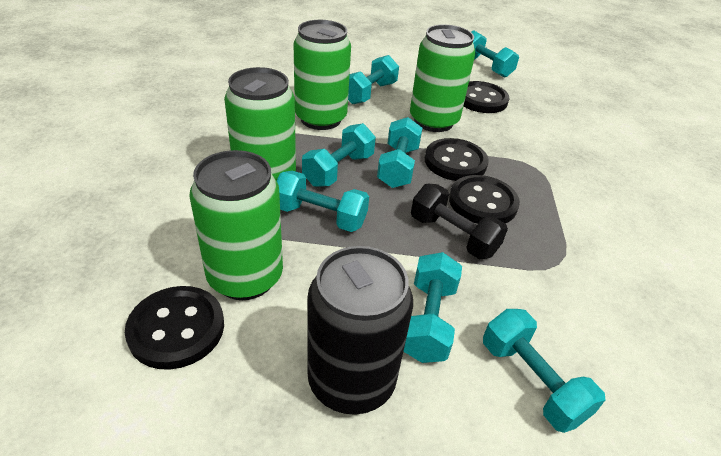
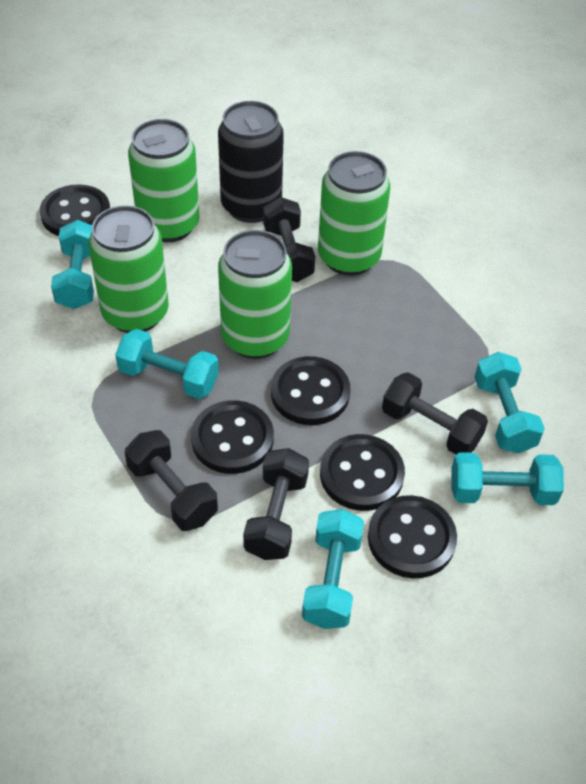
black button: [125,286,224,370] [425,138,489,181] [449,175,520,224] [463,81,509,113] = 4 -> [40,184,110,236] [191,400,274,474] [271,356,350,425] [320,434,405,511] [368,495,457,578] = 5
black dumbbell: [411,183,508,259] = 1 -> [125,430,218,531] [243,448,309,560] [263,197,315,282] [382,372,488,455] = 4
turquoise dumbbell: [277,171,369,232] [302,123,376,187] [348,55,399,104] [377,117,422,188] [403,252,462,363] [471,30,519,78] [483,309,605,433] = 7 -> [51,220,94,309] [115,329,219,399] [302,509,364,629] [452,452,564,505] [475,352,545,453] = 5

